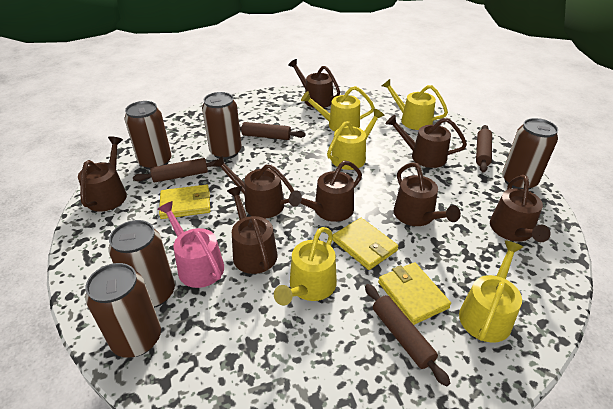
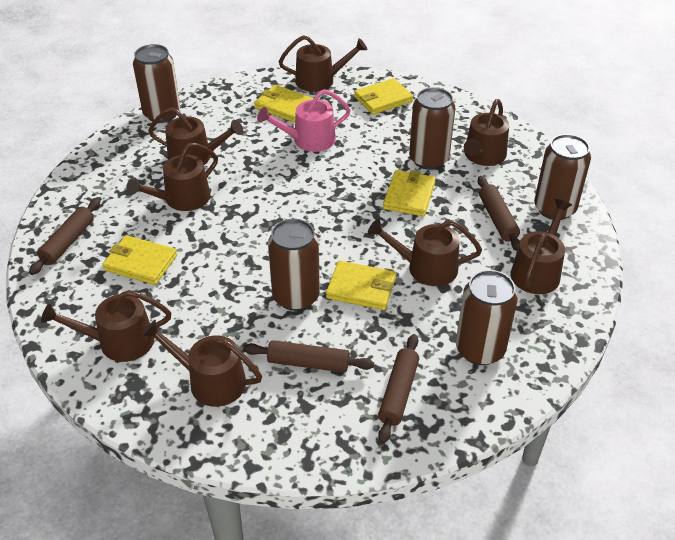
yellow wallet: [159,185,210,219] [332,218,398,270] [378,262,451,325] = 3 -> [102,235,177,285] [254,85,314,122] [326,261,396,310] [354,78,413,115] [383,170,436,216] = 5
yellow watering can: [274,227,337,306] [301,86,375,131] [327,109,384,170] [382,79,448,130] [459,240,523,343] = 5 -> none = 0

